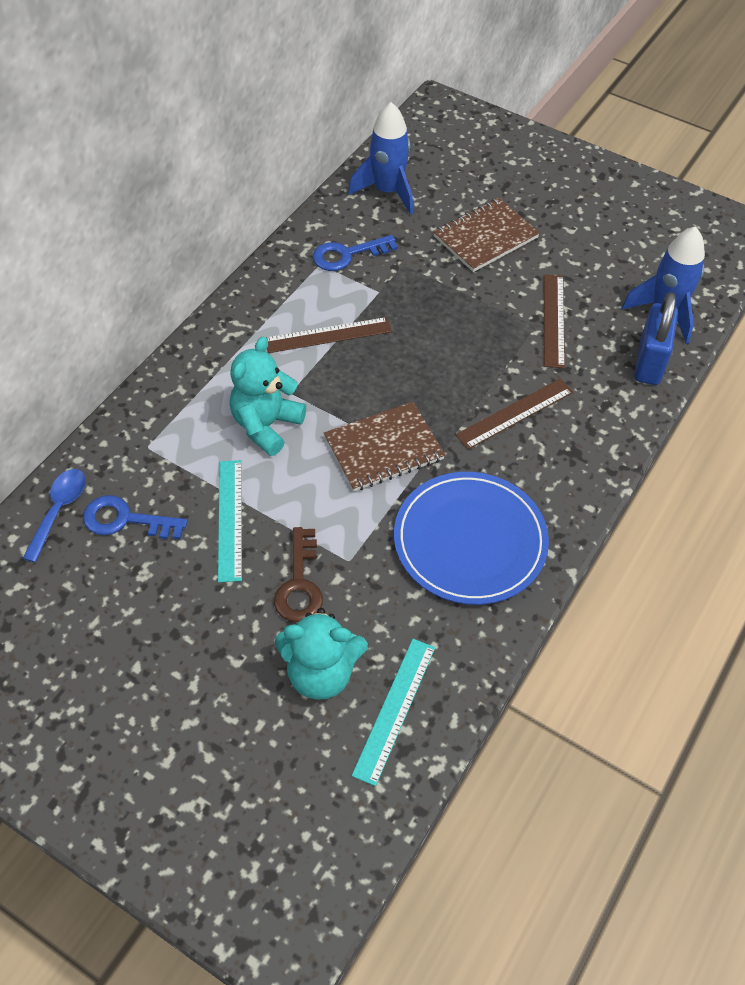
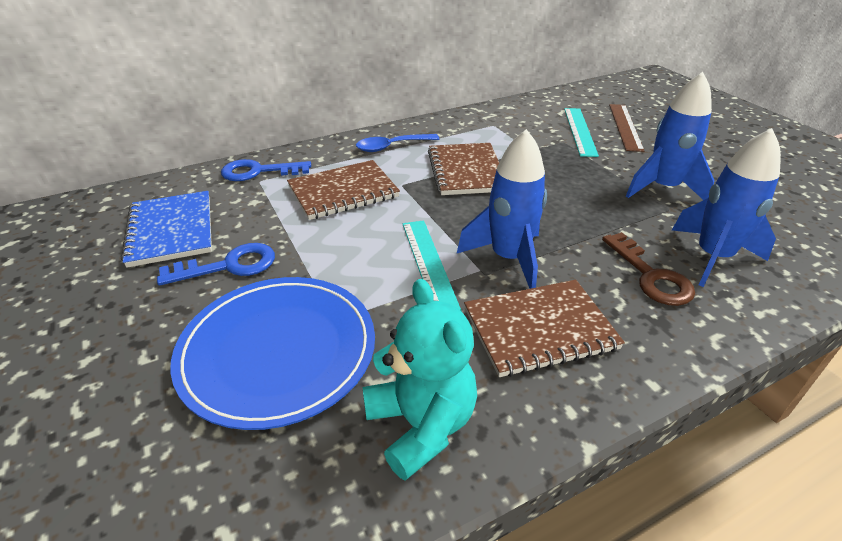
blue notebook: none = 0 -> [121,191,212,267] = 1
blue padlock: [634,292,678,385] = 1 -> none = 0
blue rocket: [348,102,413,215] [622,226,705,344] = 2 -> [456,129,547,289] [626,72,715,200] [672,128,781,287] = 3
brown notebook: [324,402,445,492] [433,198,540,272] = 2 -> [287,160,400,220] [428,143,499,195] [464,280,625,377] = 3
brown ruler: [266,317,392,353] [456,379,573,449] [544,275,565,368] = 3 -> [609,104,644,152] = 1
turquoise teddy bear: [230,336,306,456] [275,608,368,700] = 2 -> [362,279,477,481] = 1

